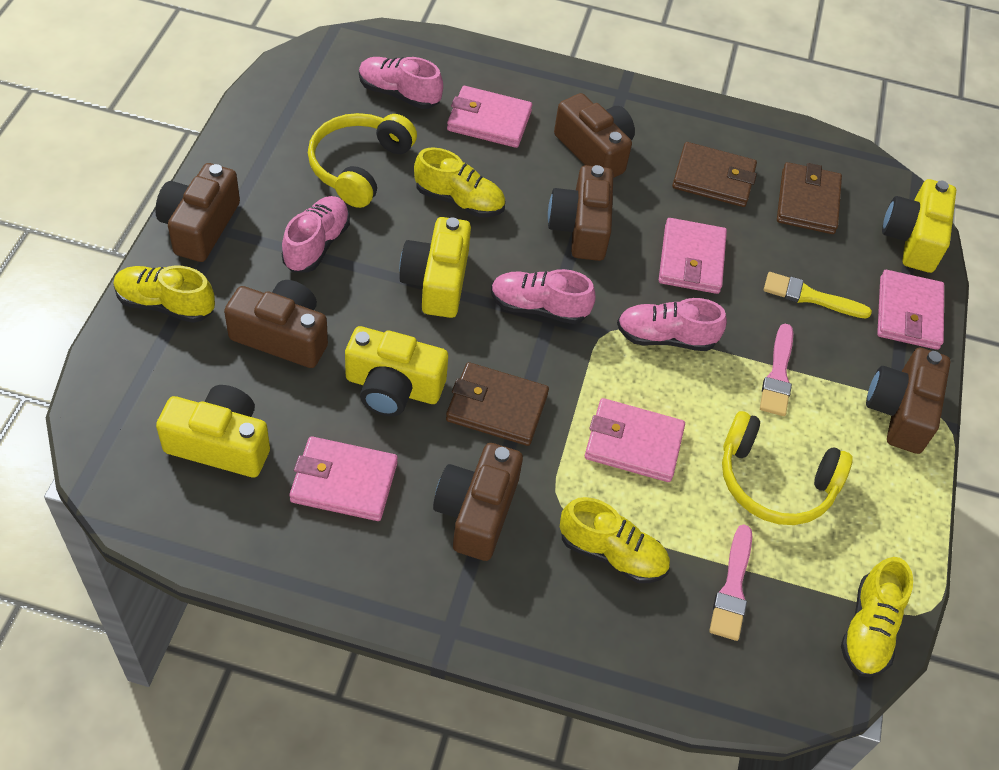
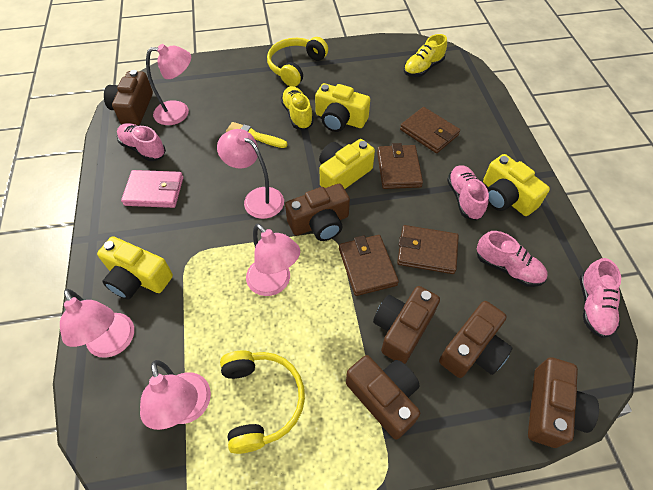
brown wallet: [446,362,549,446] [672,142,757,207] [777,162,842,234] = 3 -> [339,235,399,296] [377,143,423,189] [397,225,459,274] [400,107,460,153] = 4
pink brush: [709,524,752,641] [760,324,793,416] = 2 -> none = 0
pink lamp: none = 0 -> [60,289,134,358] [140,360,211,430] [146,44,191,125] [217,129,284,219] [246,223,300,296] = 5
pink wallet: [289,436,398,521] [447,86,532,148] [585,398,685,482] [659,218,727,294] [877,270,944,350] = 5 -> [121,170,184,208] = 1
yellow shoe: [113,266,215,323] [414,147,505,217] [560,497,670,583] [841,557,913,677] = 4 -> [281,86,314,130] [404,34,447,77] = 2

